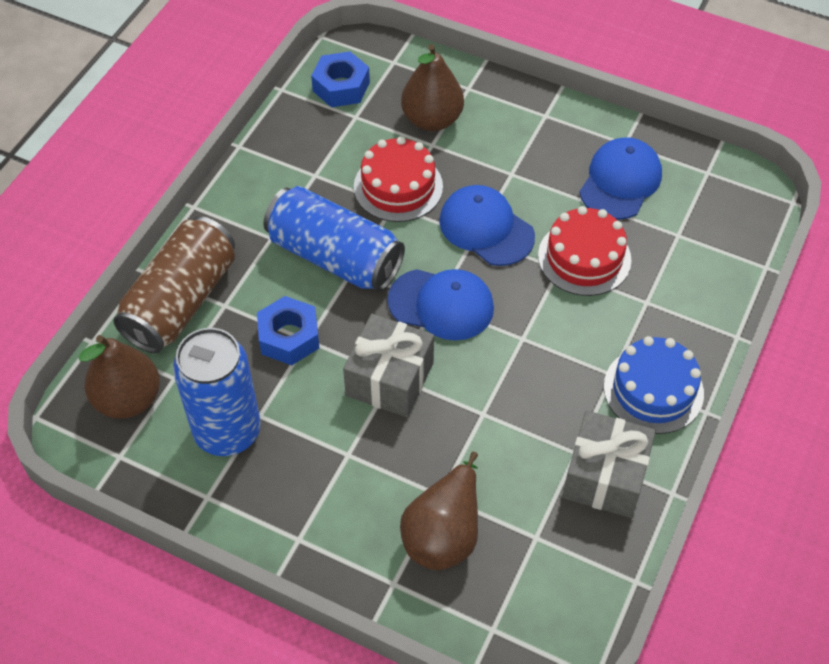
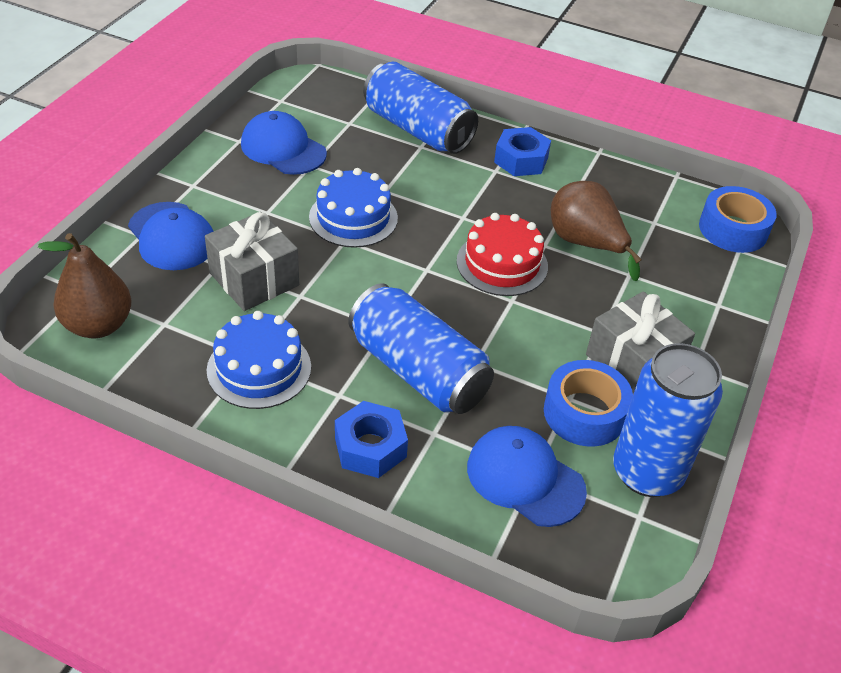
blue cake: [604,336,704,434] = 1 -> [207,311,311,409] [309,168,398,248] = 2
blue can: [173,328,261,456] [264,186,405,291] = 2 -> [348,283,494,414] [363,62,478,154] [613,343,723,497] = 3
blue tape: none = 0 -> [544,360,633,447] [699,186,777,253] = 2
brown can: [113,216,235,353] = 1 -> none = 0
brown pear: [78,335,160,419] [400,452,478,570] [401,44,464,131] = 3 -> [38,233,131,338] [551,181,642,281] = 2
red cake: [354,136,443,222] [538,206,631,296] = 2 -> [457,213,548,296] = 1

